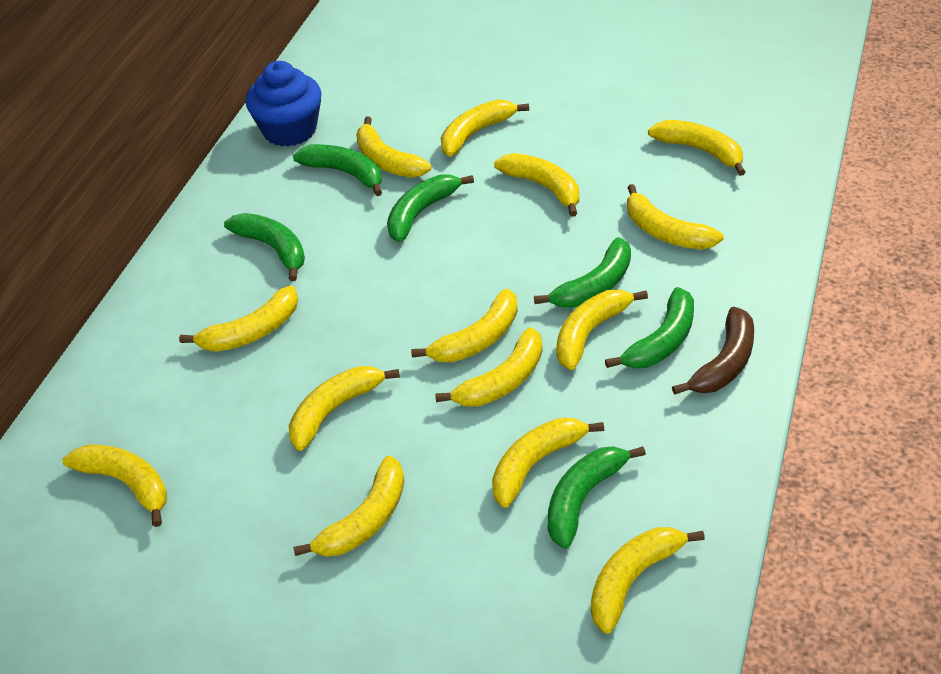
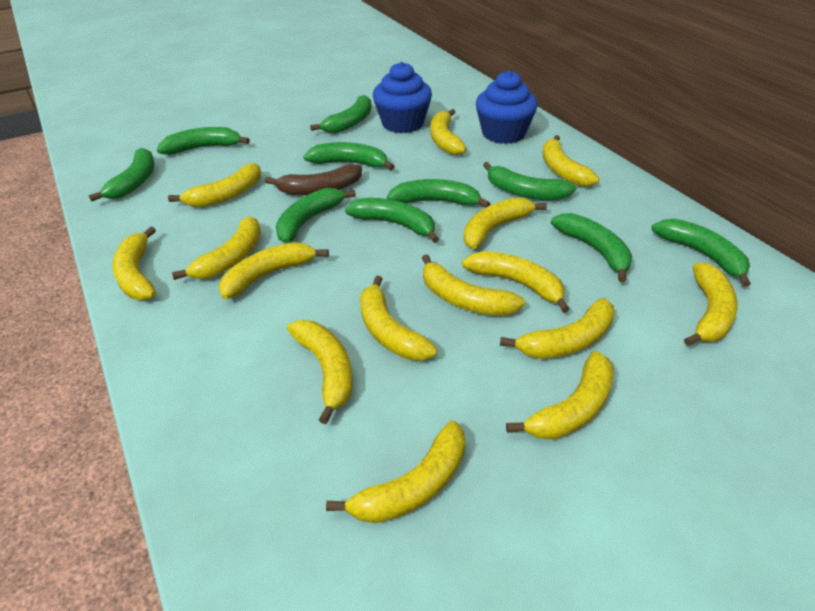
blue cupcake: [246,61,322,146] = 1 -> [373,62,432,133] [476,70,538,144] = 2
green banana: [224,213,305,281] [293,144,382,196] [387,174,474,242] [534,237,631,308] [547,446,646,549] [605,287,694,369] = 6 -> [89,148,154,201] [157,127,250,155] [276,188,356,243] [303,142,395,170] [310,95,372,133] [345,198,439,243] [387,179,491,208] [483,162,577,200] [551,213,632,282] [652,219,751,287] = 10
yellow banana: [62,444,167,527] [179,286,298,352] [289,366,400,451] [293,456,404,557] [356,116,431,178] [411,289,518,362] [435,327,543,407] [441,100,529,157] [492,418,604,508] [494,153,579,217] [556,290,648,370] [591,527,705,634] [627,184,724,249] [648,120,746,176] = 14 -> [112,226,156,300] [168,163,261,207] [172,216,261,280] [219,242,329,299] [287,320,353,424] [326,421,465,523] [360,276,437,361] [422,254,525,316] [431,109,466,155] [462,251,570,313] [464,197,547,249] [500,298,615,359] [506,351,614,440] [543,135,599,187] [684,263,737,346] = 15

